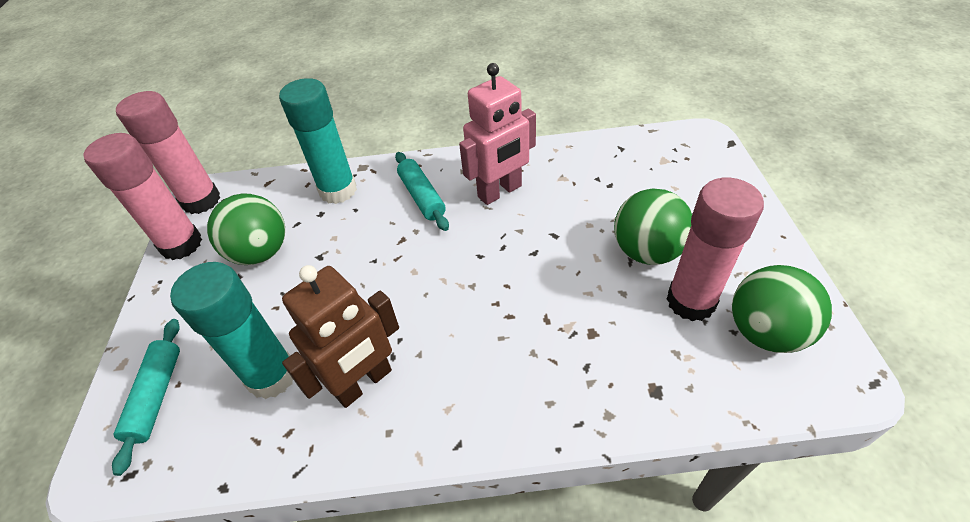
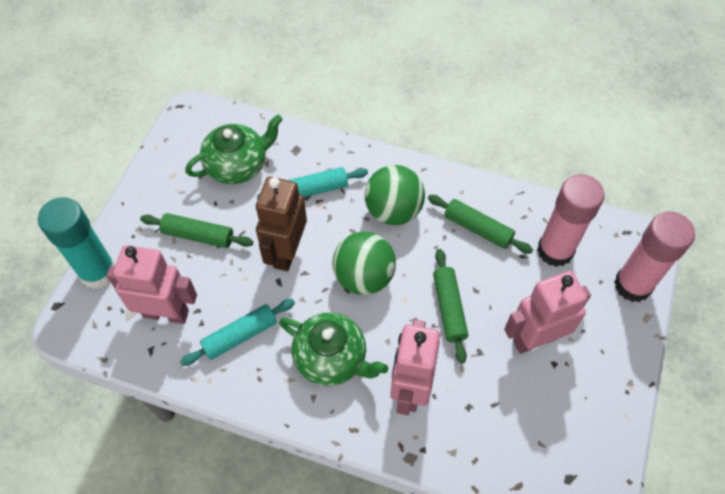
green ball: [207,194,285,265] [614,188,692,265] [732,265,832,353] = 3 -> [332,232,396,295] [365,165,425,225] = 2
green rolling pin: none = 0 -> [140,213,253,248] [428,195,533,254] [433,249,468,364] = 3
green teapot: none = 0 -> [185,114,283,184] [279,312,388,386] = 2
pink glue stick: [83,133,202,260] [116,91,220,214] [667,177,764,321] = 3 -> [537,174,604,267] [614,211,695,302] = 2
pink robot: [459,63,536,205] = 1 -> [107,245,197,324] [390,320,440,415] [504,271,591,354] = 3
turquoise glue stick: [170,262,293,399] [279,78,357,204] = 2 -> [38,197,115,289] = 1

